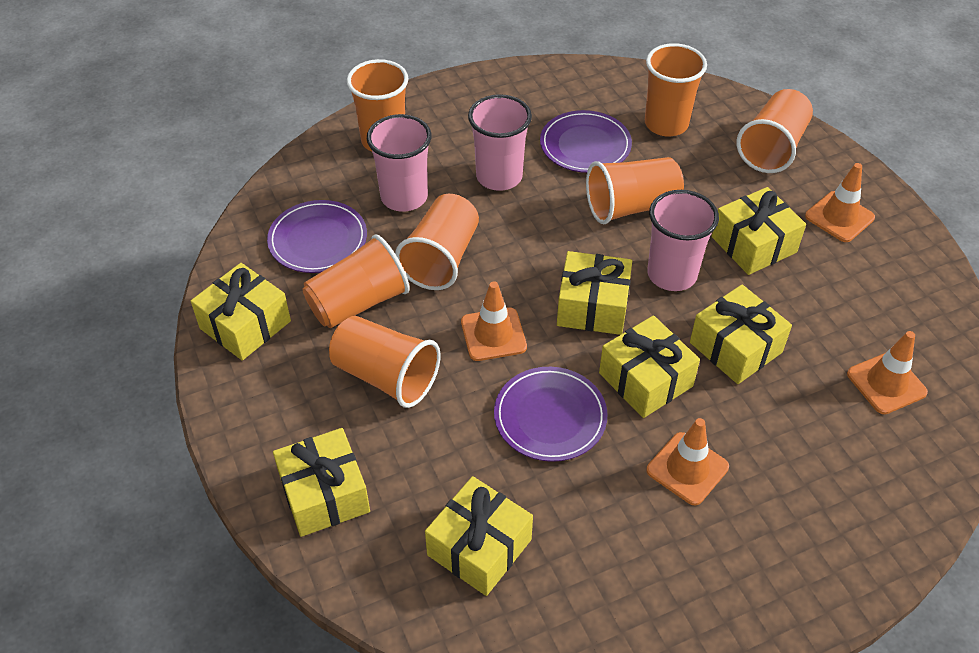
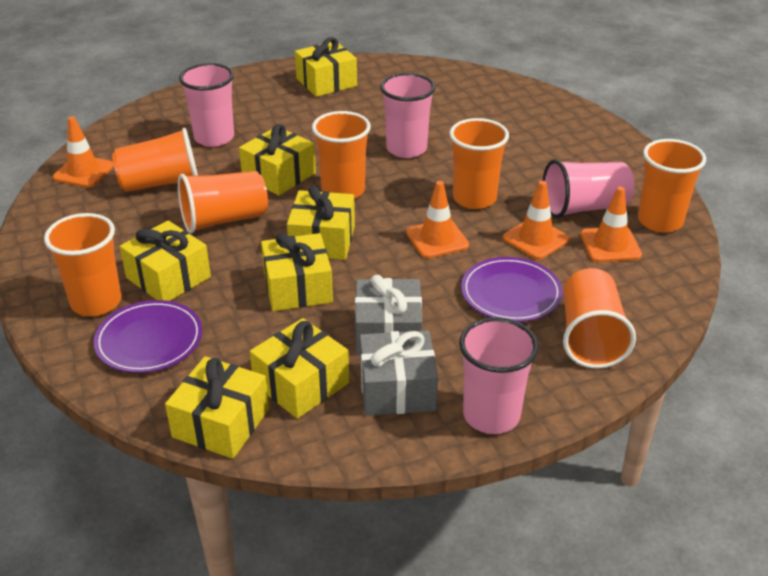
grey gift: none = 0 -> [355,275,423,356] [360,330,438,416] = 2
pink cup: [367,114,431,212] [468,94,532,191] [647,190,719,291] = 3 -> [179,63,234,147] [380,73,435,158] [459,317,539,434] [543,159,635,218] = 4
purple plate: [267,200,367,273] [494,367,608,462] [540,110,632,173] = 3 -> [93,300,202,373] [461,257,563,322] = 2

